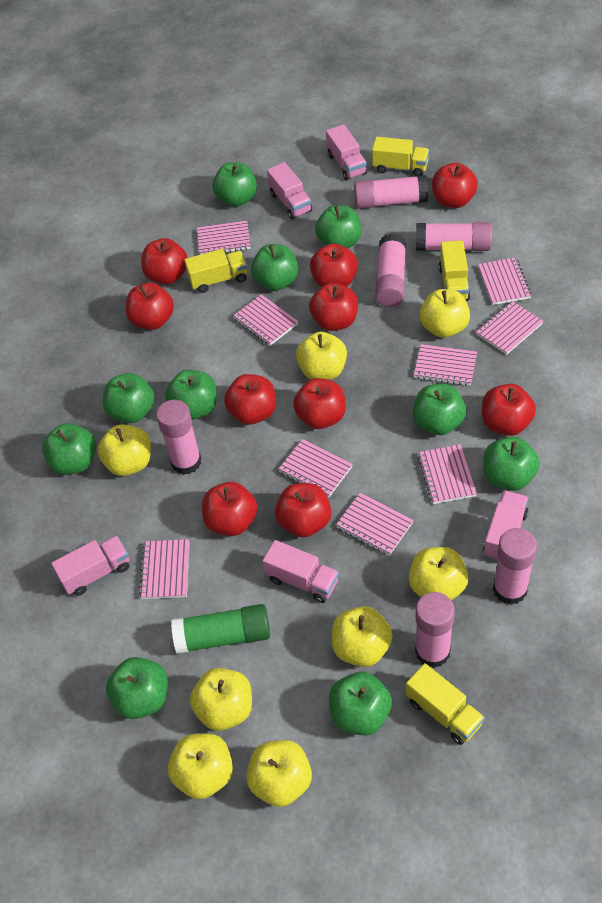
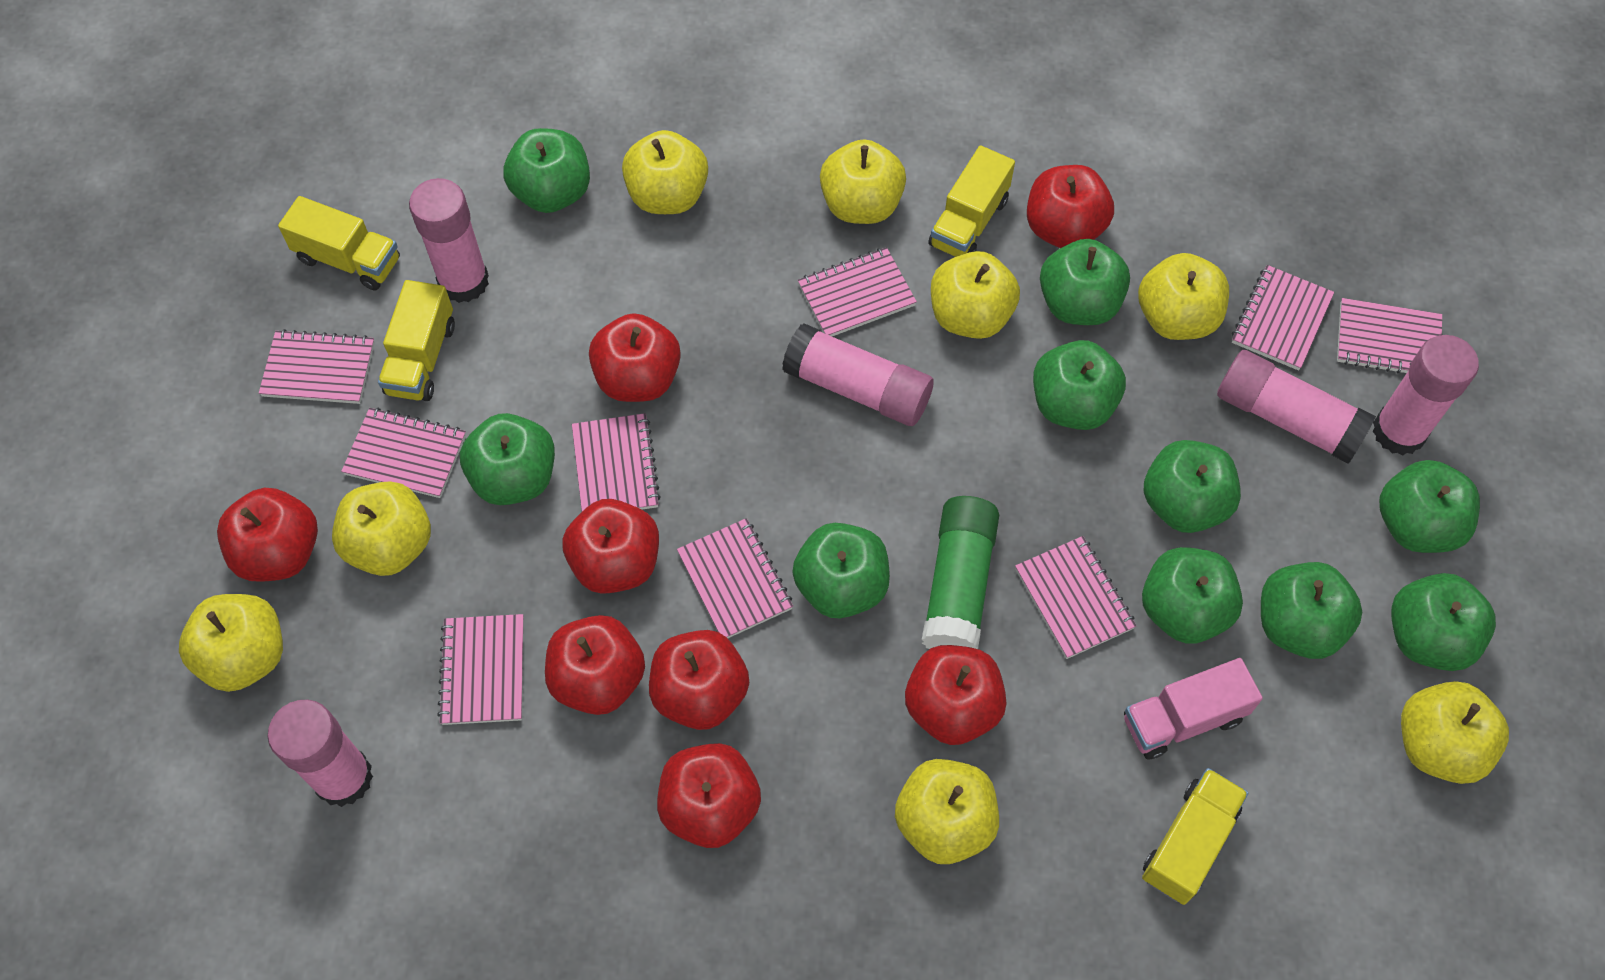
pink glue stick: [156,400,201,475] [354,175,428,209] [375,234,406,307] [415,592,455,668] [416,222,492,251] [493,528,537,605] = 6 -> [267,700,373,807] [409,178,489,303] [782,323,934,426] [1217,350,1376,464] [1372,335,1479,455] = 5
pink truck: [51,536,129,596] [263,540,339,603] [267,162,312,220] [326,124,367,180] [483,490,528,561] = 5 -> [1124,658,1263,760] = 1
red apple: [126,282,174,330] [141,238,188,284] [202,482,258,536] [224,374,276,425] [275,483,331,538] [293,378,346,429] [309,283,358,331] [310,243,358,287] [432,163,478,208] [482,384,536,436] = 10 -> [217,488,318,582] [545,615,645,715] [562,499,659,594] [589,313,681,402] [649,630,749,730] [657,743,761,848] [905,645,1007,745] [1027,165,1114,248] = 8

